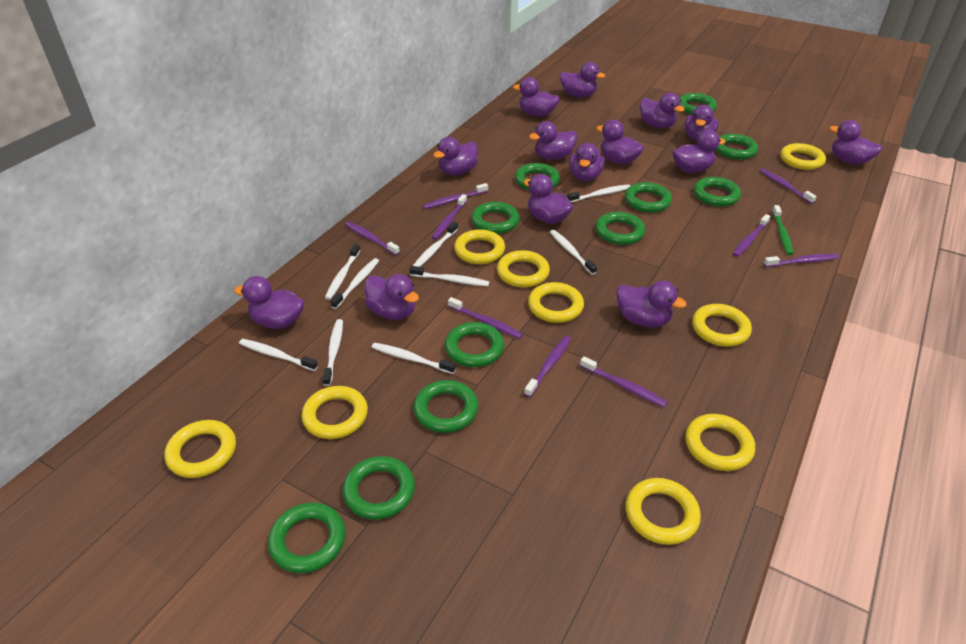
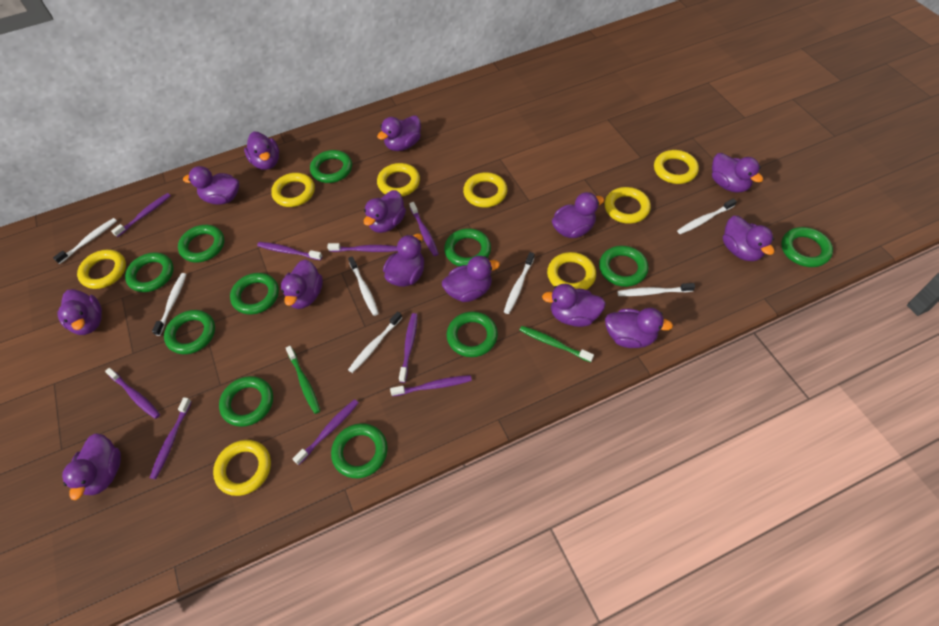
green toothbrush: [772,205,793,255] = 1 -> [286,346,320,414] [520,326,594,362] = 2
white toothbrush: [239,339,318,371] [322,319,343,386] [325,244,360,300] [330,258,379,309] [371,343,456,374] [409,266,489,286] [413,222,458,267] [550,230,597,275] [567,184,630,203] = 9 -> [53,218,117,264] [152,273,187,336] [348,256,379,316] [348,311,402,373] [504,252,535,314] [617,283,695,296] [677,198,737,234] = 7
yellow ring: [165,420,236,478] [302,386,368,439] [454,229,505,264] [497,250,550,287] [528,282,584,323] [625,478,701,545] [685,414,755,471] [692,304,752,347] [780,143,826,170] = 9 -> [77,249,126,289] [213,440,271,496] [271,173,315,207] [377,163,420,197] [463,172,507,208] [547,252,596,290] [604,187,651,224] [654,150,699,184] = 8

